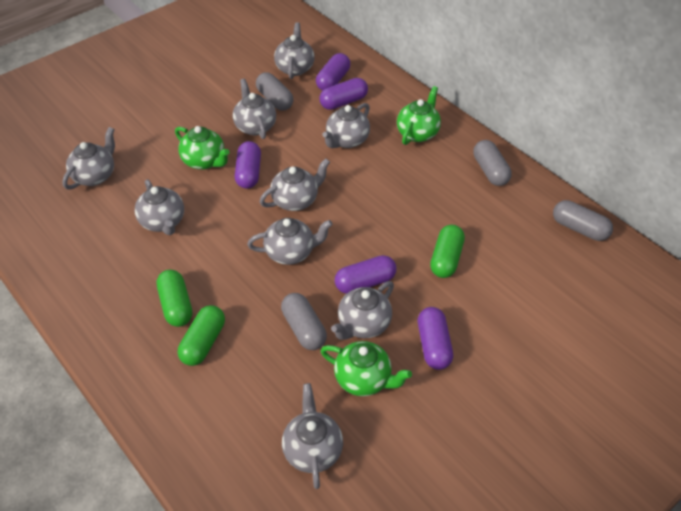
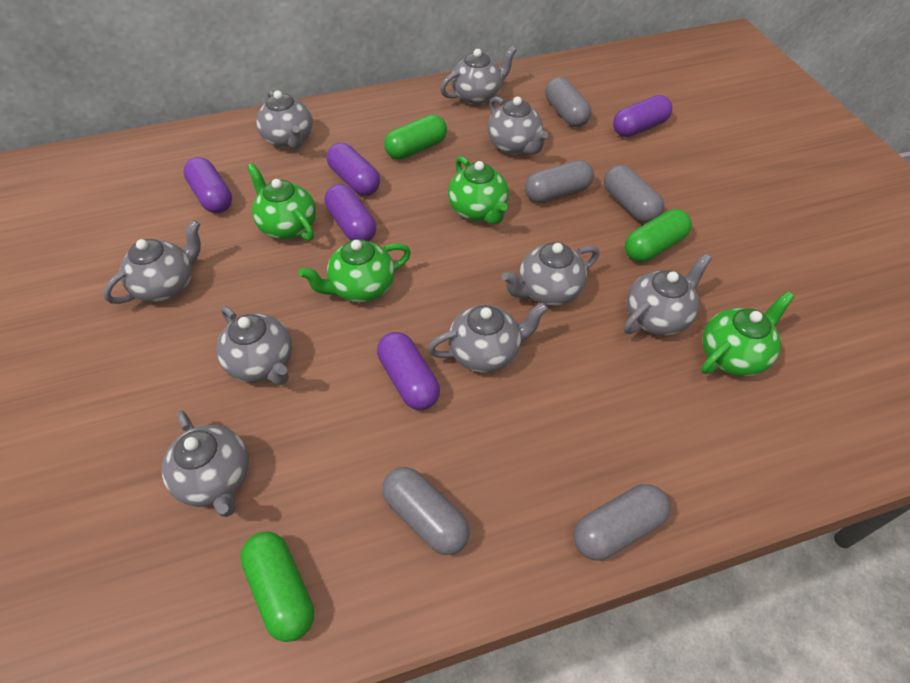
green teapot: [175,126,229,170] [320,341,412,396] [397,86,441,145] = 3 -> [247,163,316,241] [299,239,411,303] [448,156,509,225] [701,291,795,376] = 4
grey capsule: [256,72,294,111] [281,293,327,350] [473,140,512,186] [553,200,613,241] = 4 -> [382,467,470,555] [525,160,594,203] [545,77,591,127] [573,484,670,561] [604,165,664,223] = 5

